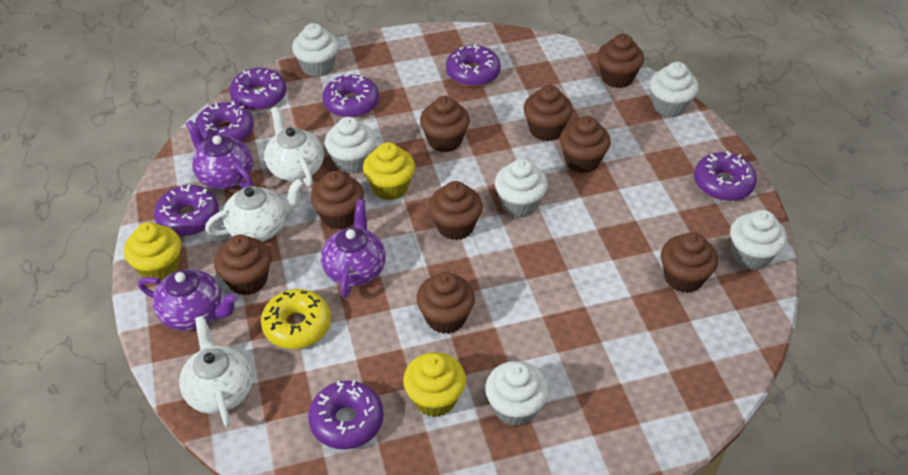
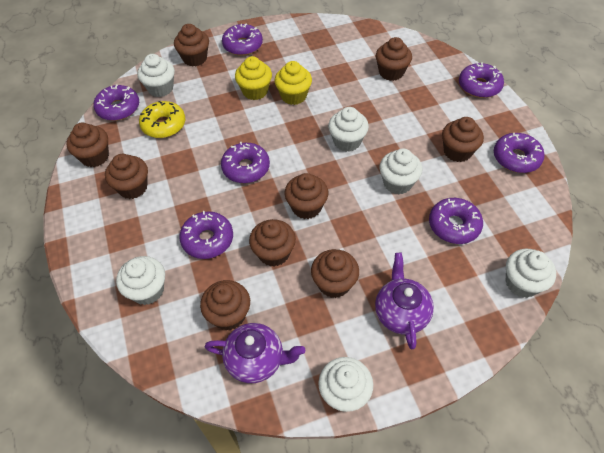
purple teapot: [138,269,238,331] [186,120,253,189] [321,200,386,298] = 3 -> [205,323,305,383] [375,253,434,349] = 2
white teapot: [179,316,253,427] [205,178,304,242] [264,107,324,187] = 3 -> none = 0
yellow cupcake: [124,222,181,282] [363,142,415,200] [403,352,466,417] = 3 -> [235,56,272,100] [275,61,312,105] = 2

